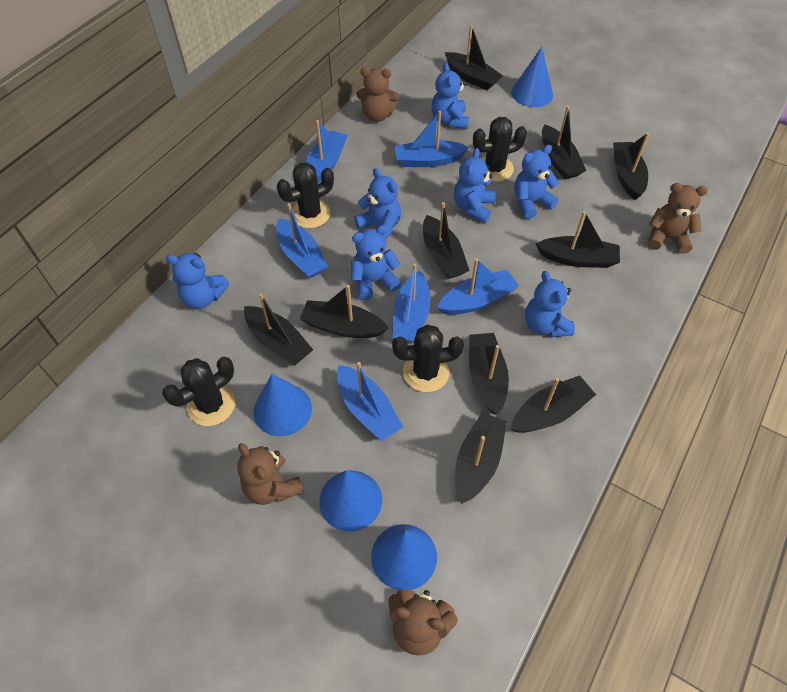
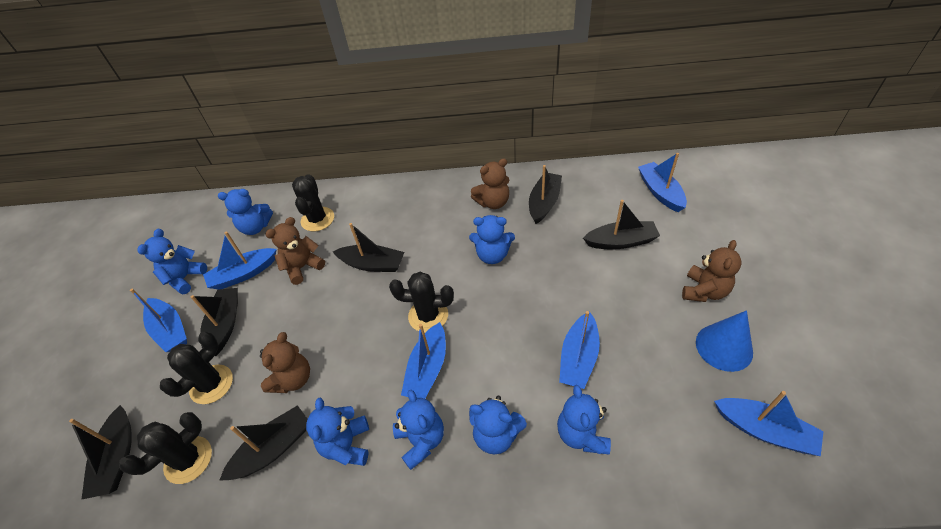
black boat: [244,293,313,366] [300,285,389,338] [423,202,470,279] [445,25,503,90] [455,412,507,504] [469,333,509,415] [511,375,596,433] [536,211,620,268] [542,106,586,179] [613,133,649,200] = 10 -> [69,405,132,500] [191,288,238,356] [219,405,307,481] [333,223,404,272] [529,165,562,224] [583,200,660,249] = 6
blue cone: [253,374,312,436] [319,470,382,531] [371,524,437,590] [511,47,553,107] = 4 -> [696,310,753,372] = 1

